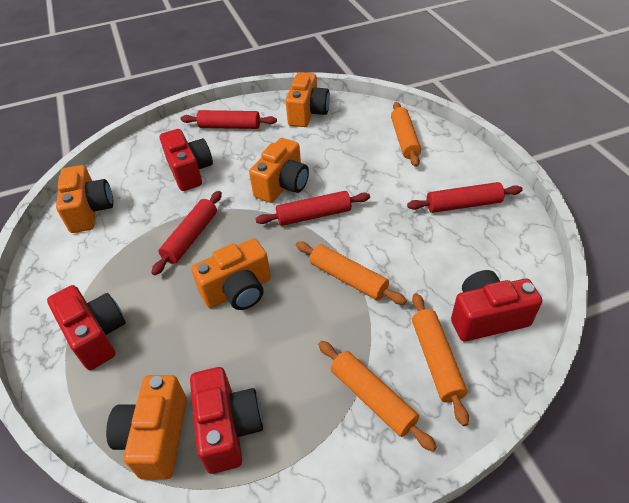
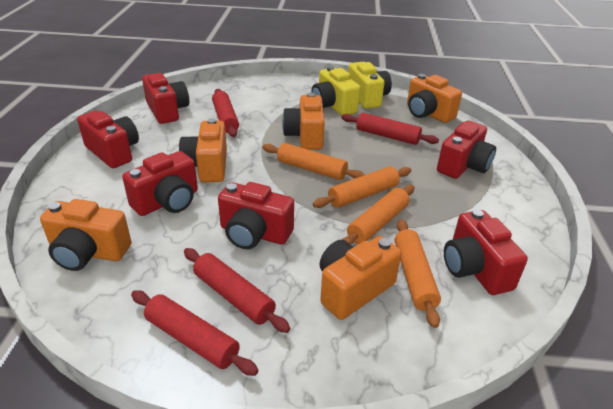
red camera: [47,285,126,370] [160,129,213,191] [190,367,263,474] [451,270,542,341] = 4 -> [77,110,139,168] [122,151,198,216] [142,73,189,124] [218,182,294,249] [437,121,496,179] [444,209,528,295] = 6
yellow camera: none = 0 -> [311,66,360,116] [348,62,392,109] = 2

